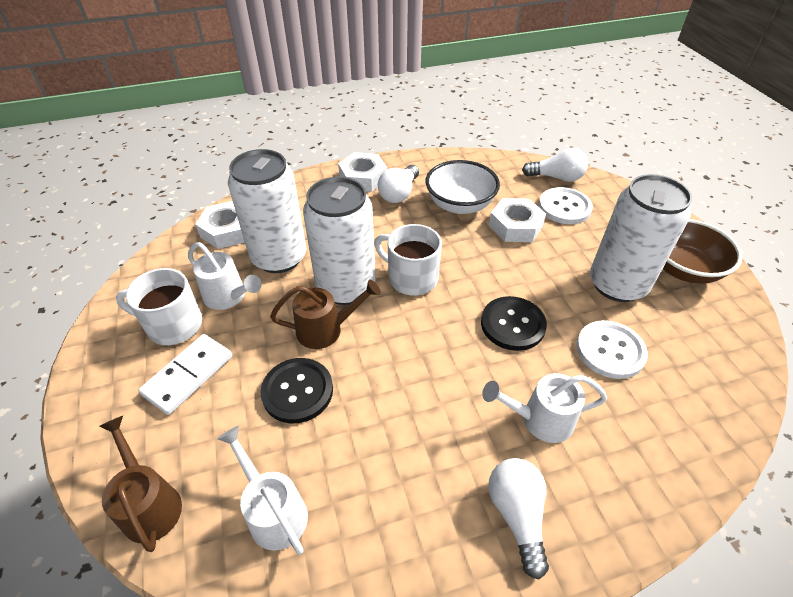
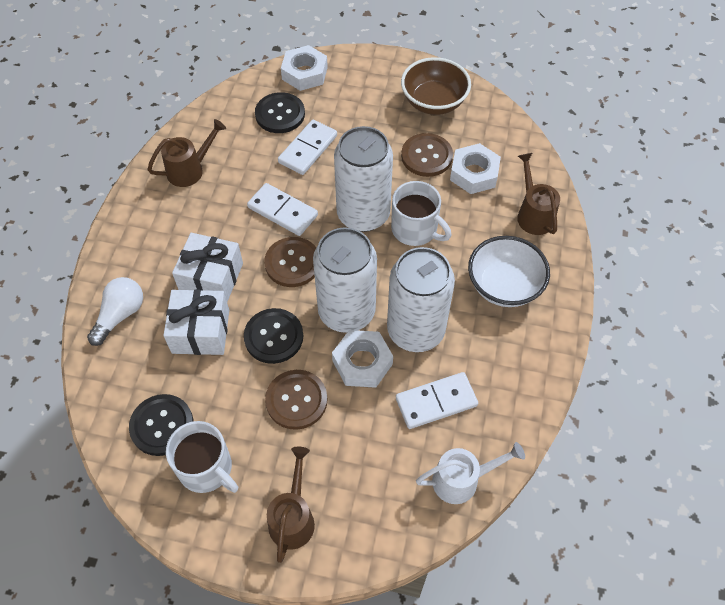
black button: [260,358,333,423] [481,296,547,351] = 2 -> [129,394,194,456] [244,308,303,364] [255,92,305,133] = 3
brown button: none = 0 -> [264,237,316,287] [265,370,328,430] [401,133,453,177] = 3
brown watering can: [99,416,182,552] [270,279,381,349] = 2 -> [147,119,226,187] [267,447,315,563] [517,153,560,235] = 3
white button: [539,187,593,224] [576,320,648,379] = 2 -> none = 0
white domino: [138,334,232,415] = 1 -> [247,183,318,236] [278,120,337,175] [396,372,478,429] = 3
white gift: none = 0 -> [163,289,229,355] [172,233,243,302] = 2
white light bulb: [378,165,419,203] [488,458,549,580] [522,148,588,182] = 3 -> [87,277,143,346] = 1
white watering can: [188,242,262,310] [217,426,308,555] [482,373,607,443] = 3 -> [416,442,525,504] = 1

